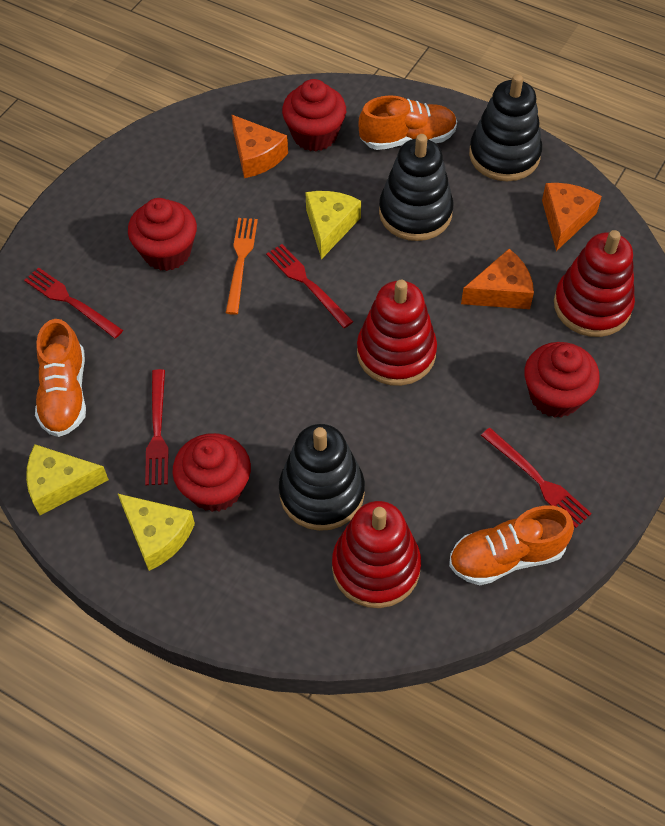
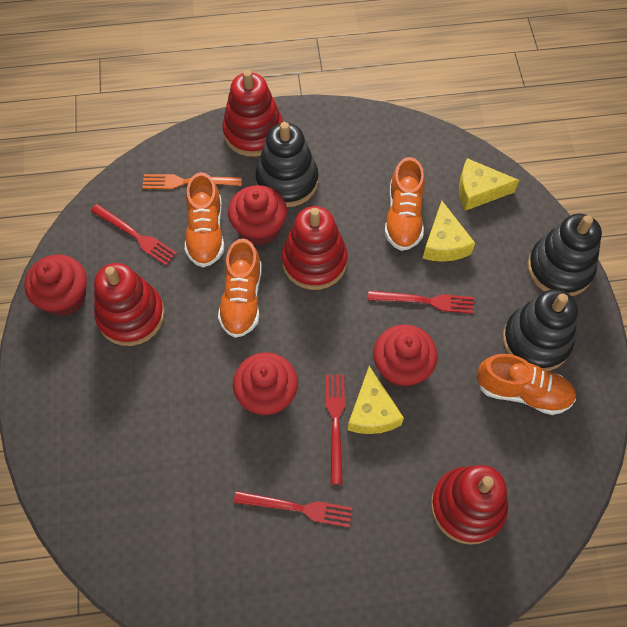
orange cheese: [231,114,288,178] [461,249,534,309] [542,183,602,251] = 3 -> none = 0
orange shoe: [35,319,86,437] [359,95,457,150] [449,505,574,585] = 3 -> [185,172,224,267] [218,239,262,338] [384,157,425,251] [477,354,576,415] = 4
red stacking toy: [332,501,421,608] [357,280,437,386] [554,230,635,337] = 3 -> [94,263,165,346] [222,70,283,157] [282,206,348,290] [431,465,508,545] = 4

